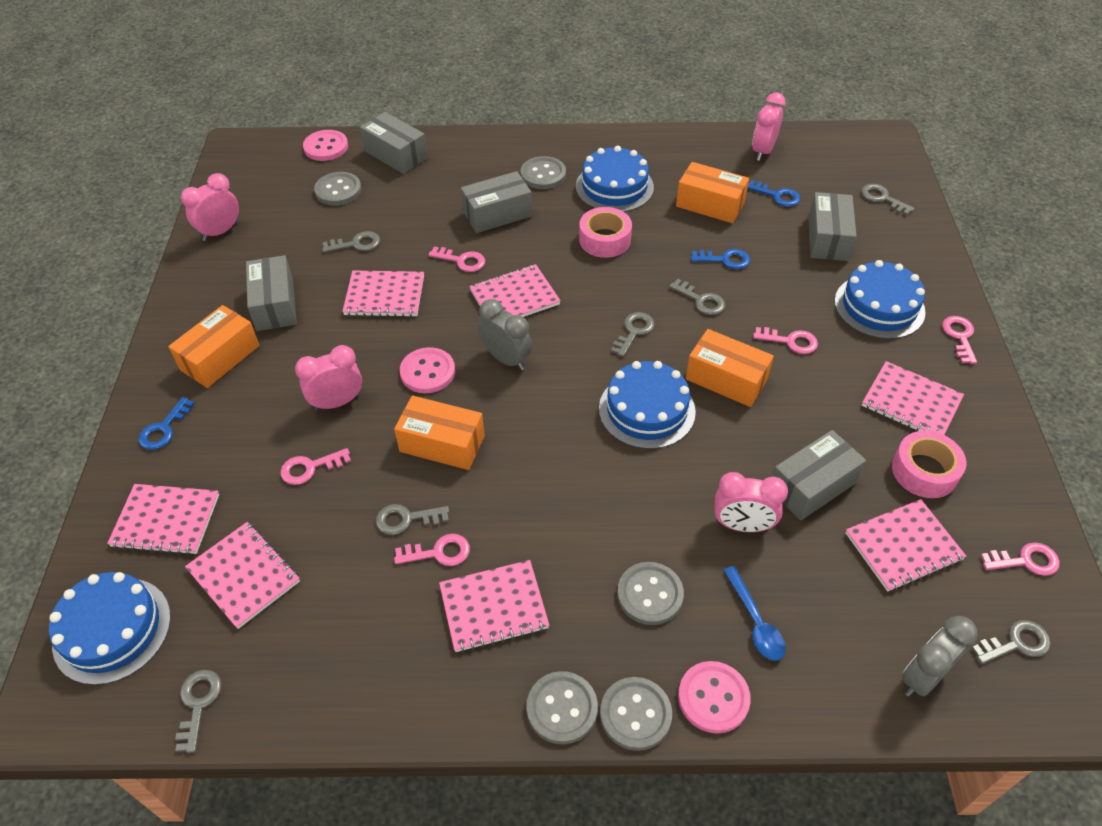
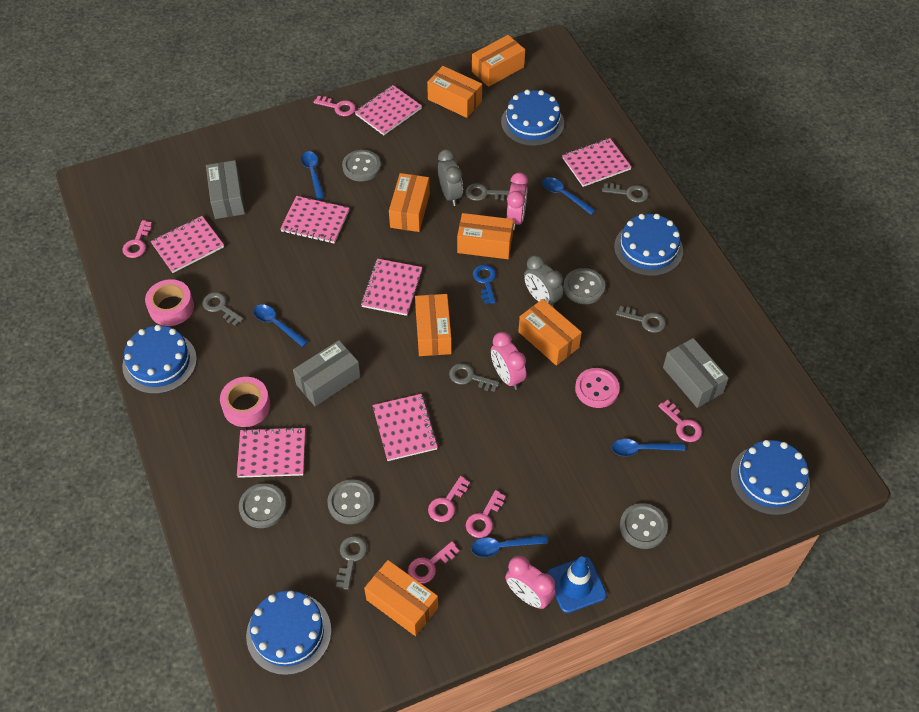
blue cake: [49,572,171,685] [576,146,654,212] [599,361,696,449] [835,260,926,339] = 4 -> [122,325,197,394] [246,591,331,675] [501,90,564,146] [614,214,683,276] [731,440,810,515] = 5
blue key: [139,397,195,450] [691,249,750,269] [747,180,800,207] = 3 -> [473,264,496,304] = 1
blue spoon: [724,566,786,661] = 1 -> [253,304,308,347] [301,151,325,200] [471,535,548,557] [542,177,596,215] [612,439,685,456] = 5
blue traffic cone: none = 0 -> [547,556,607,613] = 1
grey box: [246,255,297,331] [360,112,428,174] [461,171,532,233] [772,430,866,521] [808,192,857,261] = 5 -> [206,160,245,219] [293,340,361,406] [663,338,729,408] = 3
grey key: [175,670,222,753] [322,231,380,252] [376,504,449,535] [611,312,654,357] [669,279,725,315] [861,184,915,215] [972,620,1051,664] = 7 -> [202,292,244,326] [336,536,367,590] [449,363,500,392] [465,183,509,201] [602,183,649,203] [616,306,666,333] = 6
orange box: [168,305,259,388] [394,396,485,470] [676,162,749,223] [686,329,774,407] = 4 -> [364,560,438,636] [389,173,430,232] [415,294,452,356] [427,66,482,118] [457,213,514,259] [472,35,525,87] [518,299,582,366] = 7
pink button: [303,130,348,161] [400,347,455,393] [678,661,751,734] = 3 -> [575,368,620,408] = 1
pink clock: [181,173,239,241] [295,345,362,411] [714,472,788,532] [752,93,786,161] = 4 -> [491,332,526,390] [505,556,556,609] [506,172,528,230] = 3

